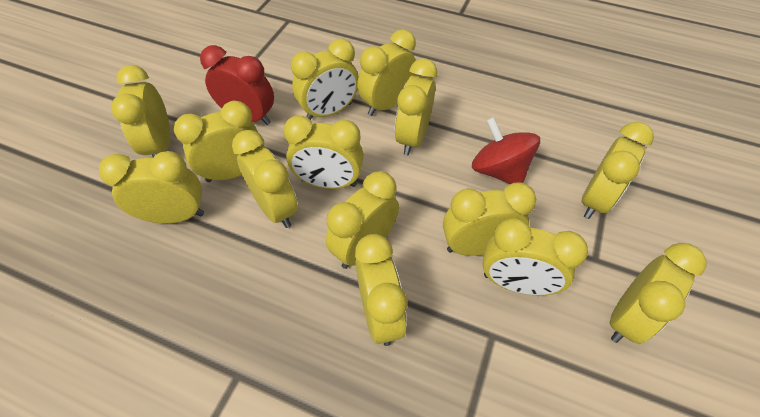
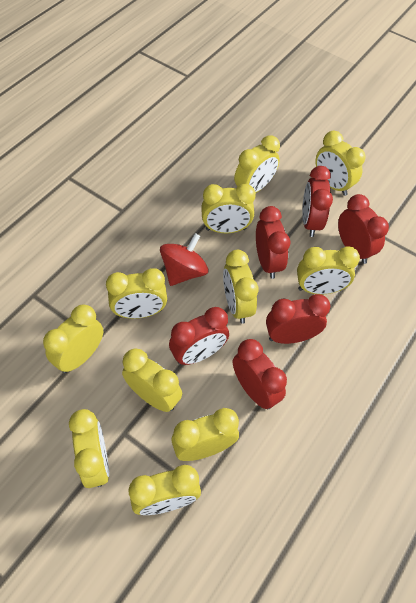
red clock: [200,45,274,125] = 1 -> [169,307,229,365] [233,339,287,409] [256,206,290,279] [266,294,330,344] [302,166,333,237] [338,194,389,264] = 6
yellow clock: [99,151,204,223] [111,65,170,157] [174,101,262,182] [232,130,298,228] [283,115,364,189] [291,39,359,120] [326,171,399,269] [355,234,407,346] [357,29,416,116] [395,59,437,155] [443,183,536,256] [482,218,588,295] [581,122,654,219] [610,243,706,344] = 14 -> [43,304,103,373] [69,409,109,488] [106,268,167,319] [122,348,182,412] [129,465,201,515] [171,408,239,461] [201,184,256,233] [223,250,259,324] [234,135,280,193] [297,246,360,294] [316,131,365,196] = 11

